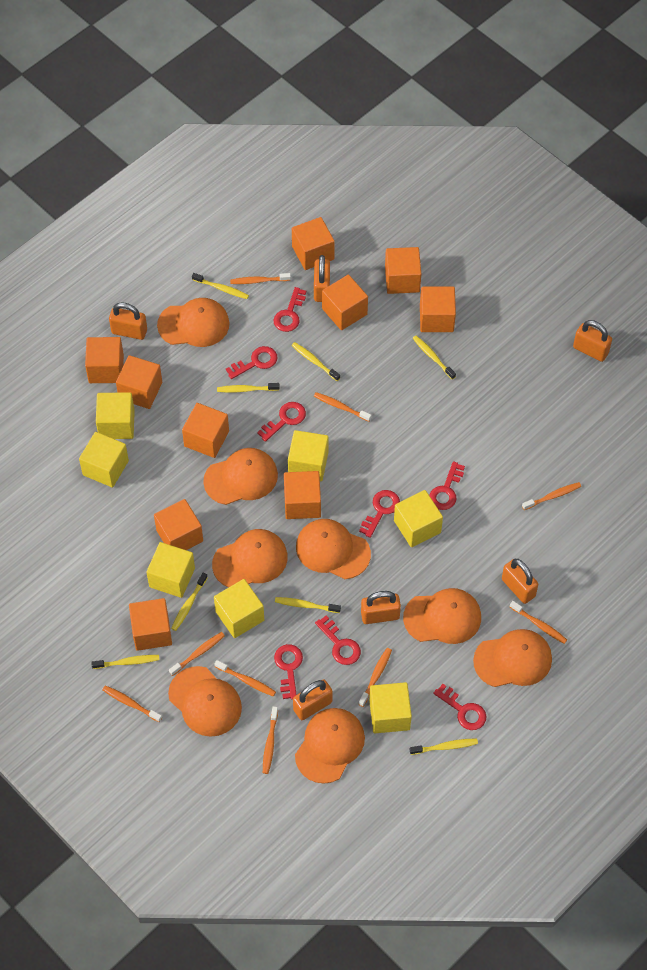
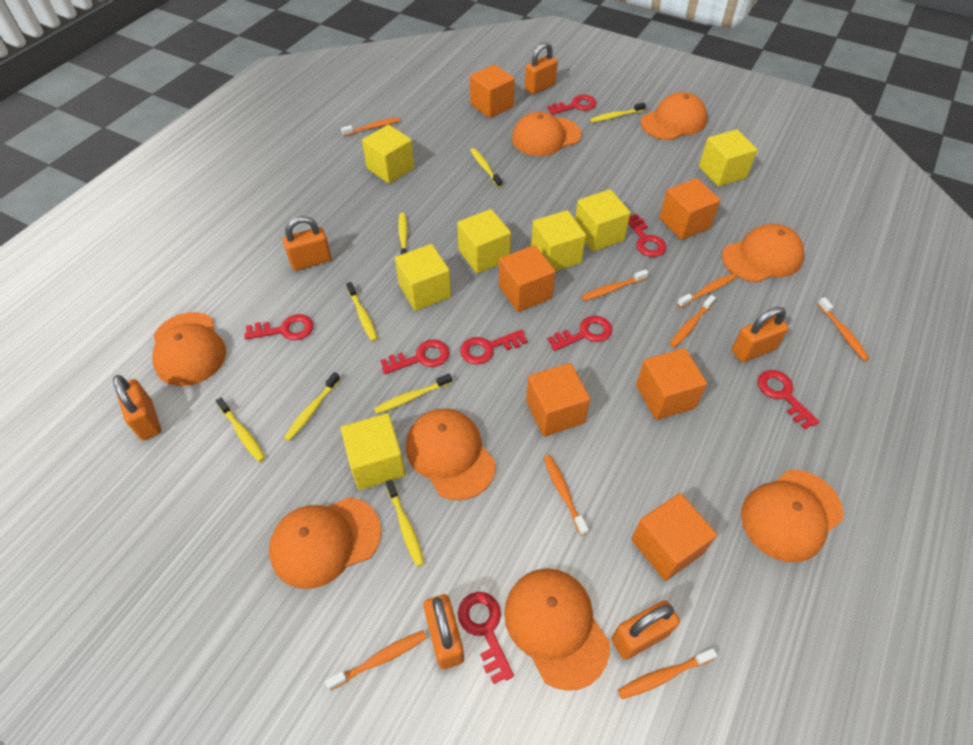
orange cube: [85,337,124,383] [116,355,162,409] [129,598,172,651] [154,499,203,550] [182,403,229,458] [284,471,321,519] [292,217,335,270] [322,275,368,330] [385,247,421,294] [420,287,456,332] = 10 -> [470,64,515,118] [499,245,556,312] [526,363,590,436] [631,493,717,581] [636,348,707,420] [659,178,721,240] = 6
orange toothbrush: [102,685,162,722] [169,632,225,676] [215,660,276,696] [230,273,291,284] [263,706,278,774] [314,392,371,422] [359,648,392,707] [510,601,567,644] [522,482,581,510] = 9 -> [325,630,427,691] [341,117,400,136] [543,455,589,536] [581,269,649,301] [618,648,717,699] [669,295,716,348] [677,273,736,308] [818,297,870,361] = 8

